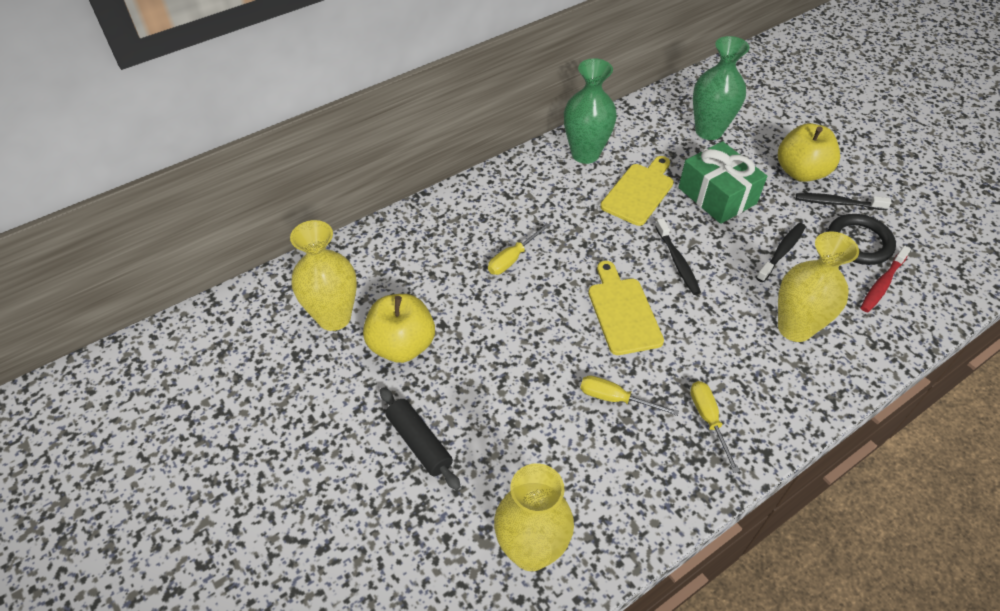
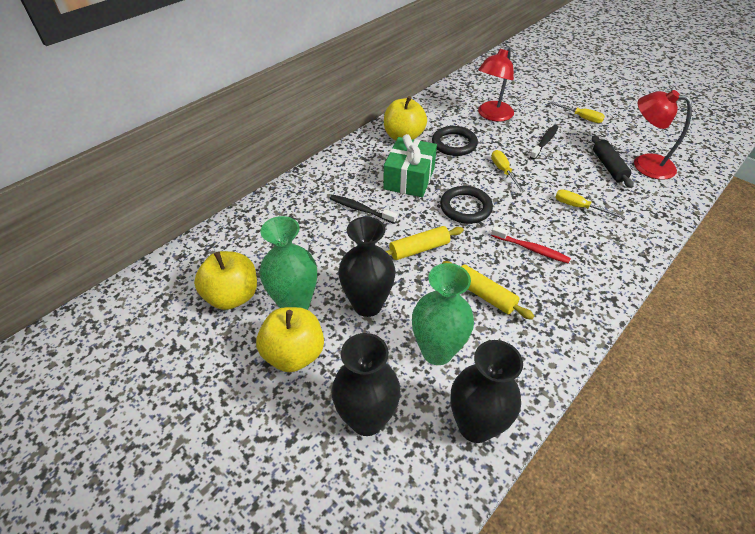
black ring: [828,214,896,265] = 1 -> [432,126,478,156] [440,186,493,224] = 2
black toothbrush: [655,218,701,295] [756,223,806,282] [796,193,892,210] = 3 -> [330,195,397,224] [530,125,559,160] = 2
black vase: none = 0 -> [331,333,401,436] [338,217,396,317] [451,340,523,443] = 3
red lamp: none = 0 -> [478,46,514,122] [634,90,692,180] = 2
yellow apple: [363,294,435,363] [778,123,840,182] = 2 -> [194,251,257,310] [256,307,324,372] [384,96,427,140] = 3
yellow cutting board: [588,261,664,355] [600,156,674,226] = 2 -> none = 0
yellow rolling pin: none = 0 -> [386,226,464,260] [442,261,534,320] = 2
yellow vase: [290,220,357,331] [494,463,574,571] [778,231,859,342] = 3 -> none = 0

